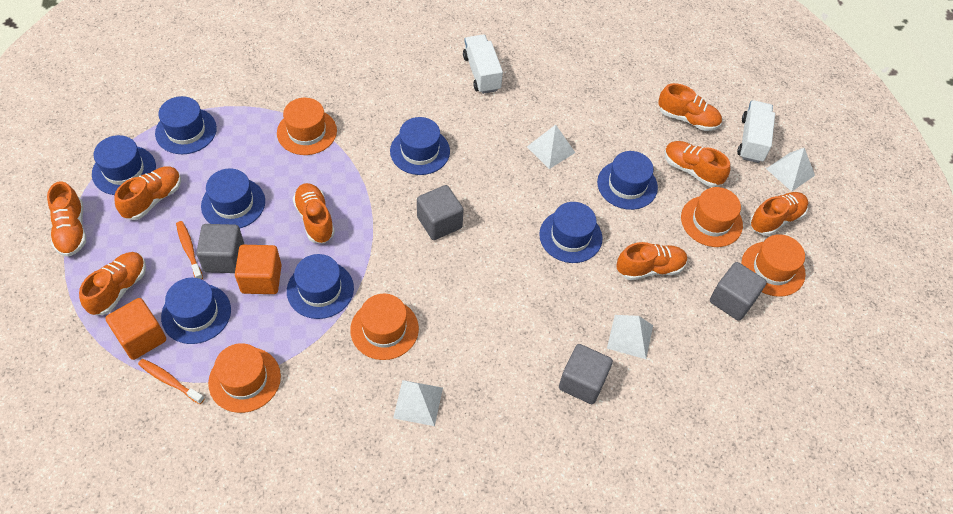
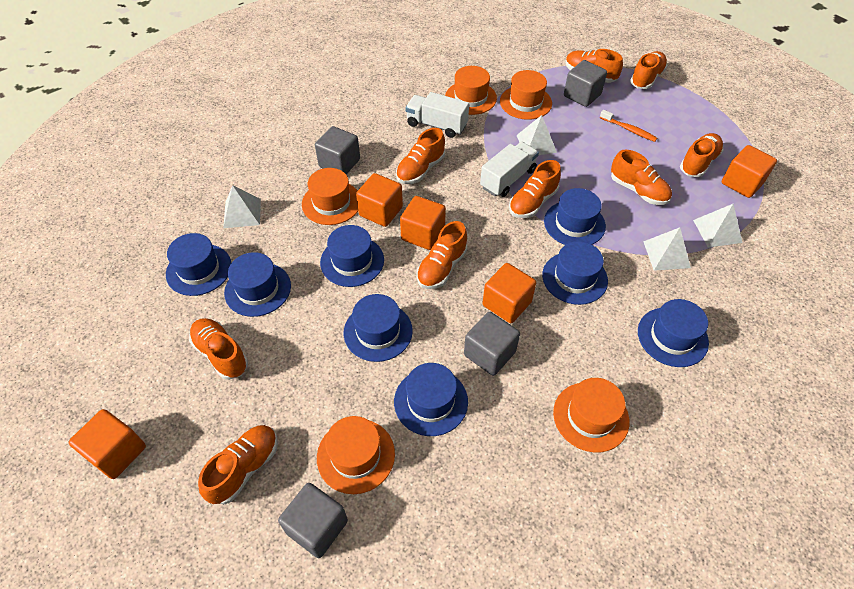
orange cube: [105,298,166,360] [235,245,282,294] = 2 -> [69,409,146,479] [356,173,403,227] [400,196,446,250] [483,263,536,323] [722,145,777,198] = 5
orange shoe: [47,181,86,257] [79,252,146,315] [115,167,181,220] [293,183,335,243] [616,242,688,280] [658,83,722,131] [664,141,730,187] [750,192,808,236] = 8 -> [189,318,248,380] [198,425,278,504] [396,128,445,184] [416,221,468,289] [509,160,561,218] [565,49,623,83] [611,150,672,205] [630,51,668,89] [680,133,724,177] = 9
orange toothbrush: [138,359,205,404] [176,221,203,279] = 2 -> [600,110,657,142] = 1

